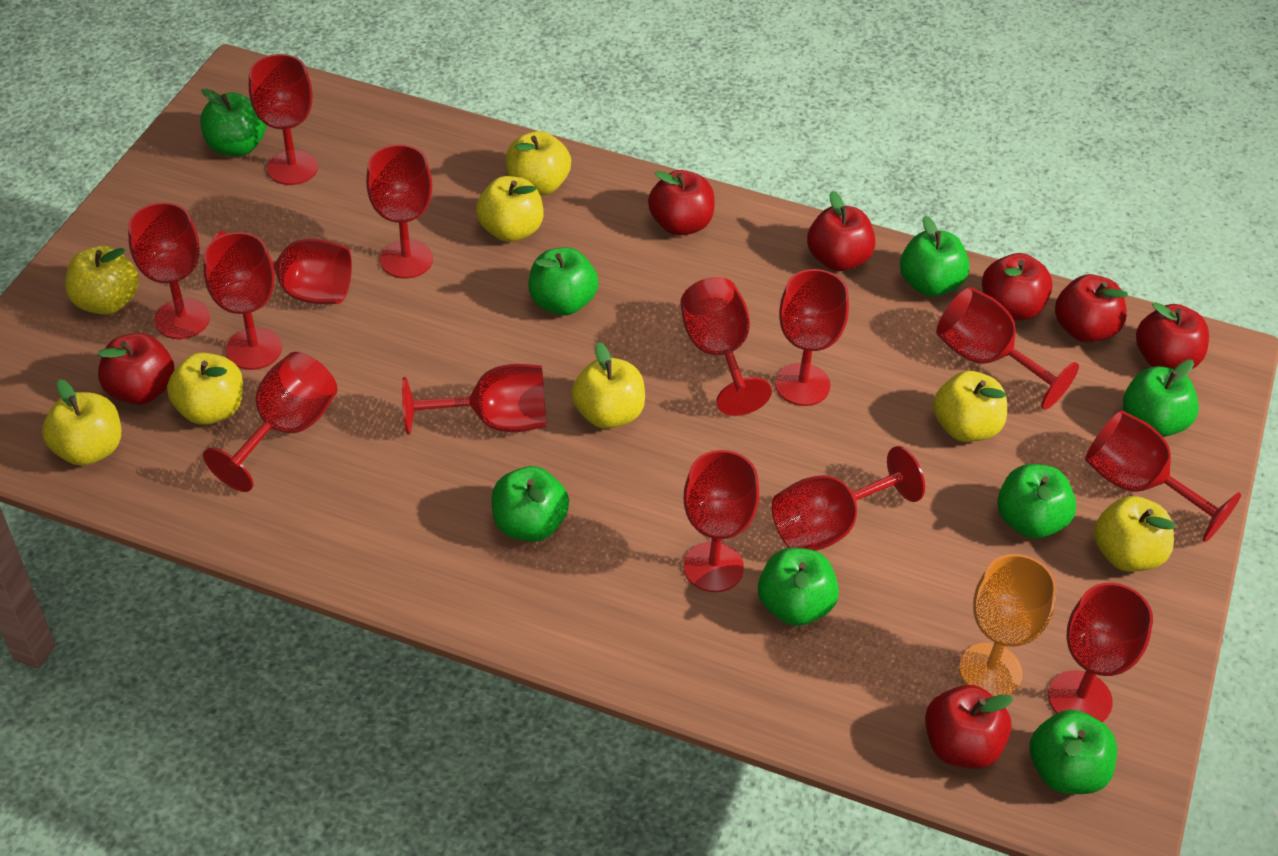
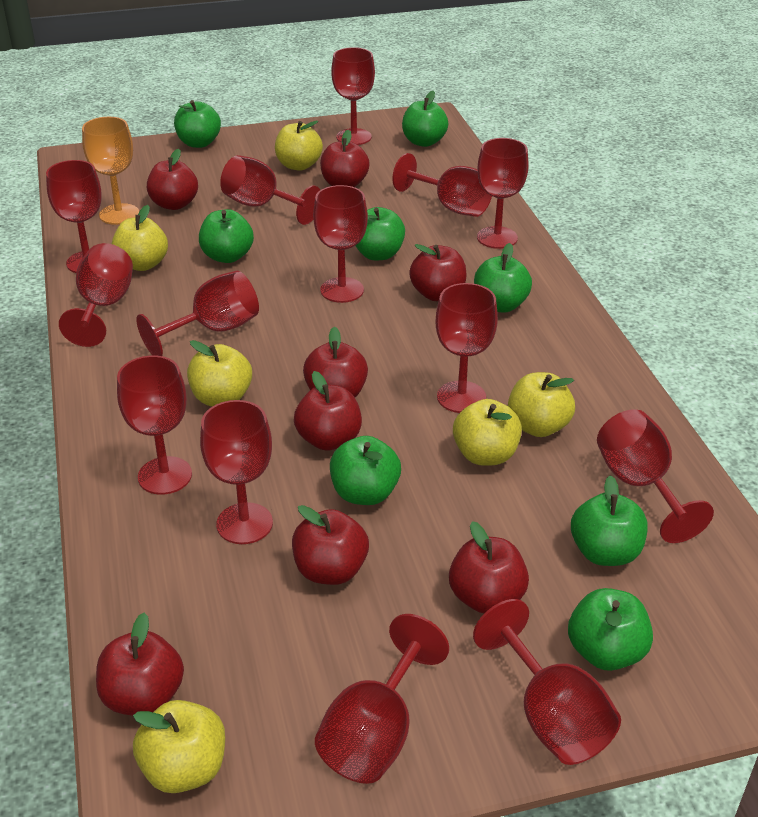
red apple: [98,333,175,405] [648,170,715,235] [807,191,875,271] [925,685,1013,769] [982,253,1053,321] [1055,274,1128,342] [1136,302,1209,369] = 7 -> [96,613,184,716] [147,149,198,210] [292,505,369,585] [294,371,362,451] [303,327,368,397] [320,130,369,187] [409,244,467,301] [449,521,529,613] = 8
yellow apple: [42,379,121,466] [65,246,139,315] [167,352,243,425] [476,176,544,242] [506,131,571,195] [571,342,645,429] [933,371,1007,442] [1094,496,1175,572] = 8 -> [112,205,168,271] [133,700,225,793] [187,340,252,407] [275,120,323,171] [453,399,522,466] [508,372,575,437] = 6

